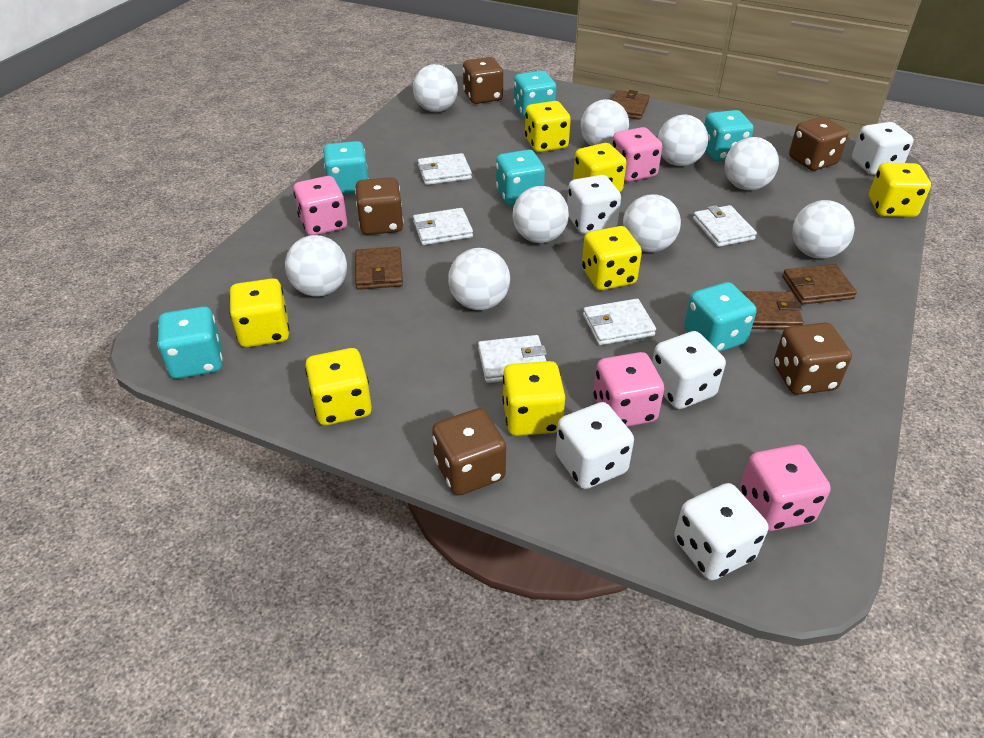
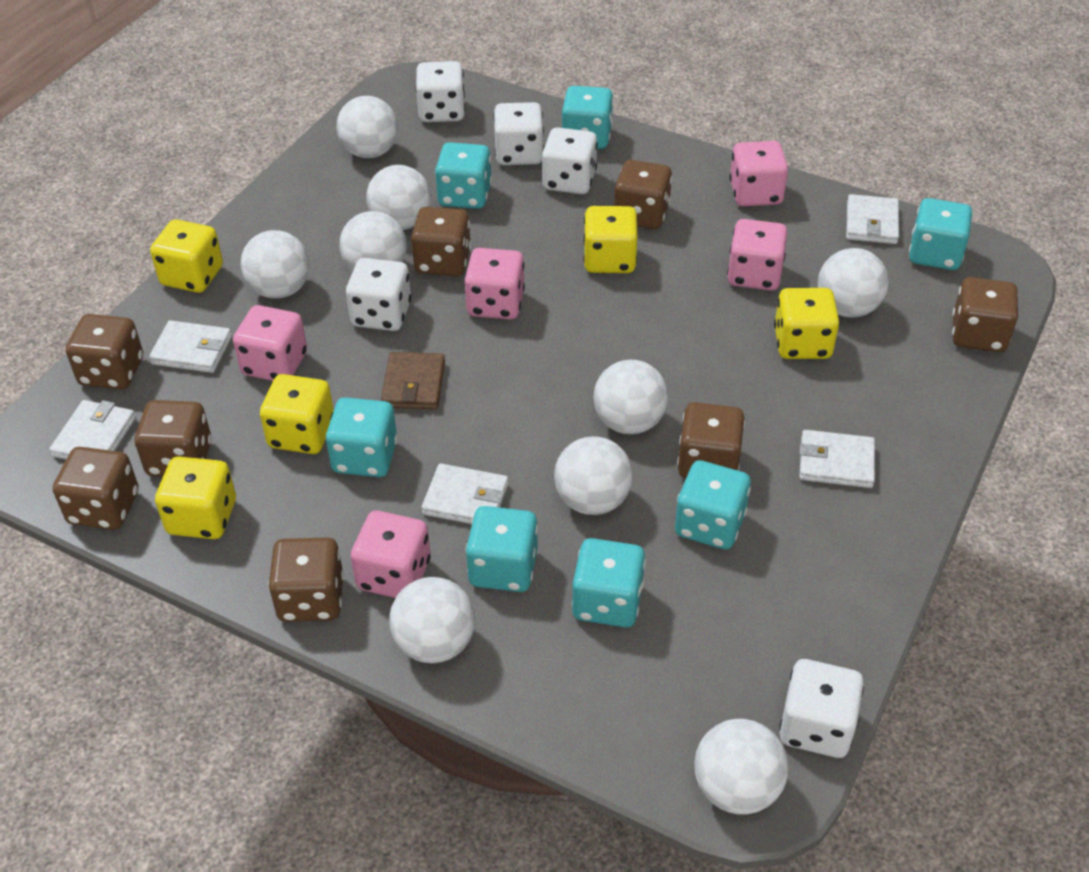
brown dice: [355,177,404,235] [432,408,506,496] [463,57,503,104] [774,323,852,395] [789,117,848,171] = 5 -> [53,447,139,530] [66,314,143,389] [135,400,212,477] [268,537,344,622] [411,207,471,276] [614,160,672,229] [677,402,745,478] [952,277,1018,352] = 8
brown wallet: [355,247,403,290] [612,90,650,120] [741,291,804,329] [782,264,857,305] = 4 -> [381,352,445,409] = 1
pink dice: [293,176,347,236] [593,352,664,427] [612,127,663,182] [740,445,831,531] = 4 -> [233,305,307,381] [351,511,431,598] [464,248,525,320] [727,219,788,291] [730,141,788,206] = 5
turquoise dice: [157,306,223,379] [323,141,369,195] [496,150,545,206] [514,71,556,118] [684,282,757,352] [704,110,754,162] = 6 -> [326,397,397,477] [435,142,492,209] [466,506,538,592] [562,86,613,149] [572,538,646,627] [675,460,751,549] [909,198,973,270] = 7
yellow dice: [229,278,289,347] [305,348,372,426] [502,361,565,436] [525,101,571,152] [573,143,627,192] [582,226,642,290] [869,163,931,217] = 7 -> [150,220,223,293] [155,456,236,539] [260,374,334,454] [583,206,638,273] [774,288,840,359] = 5

